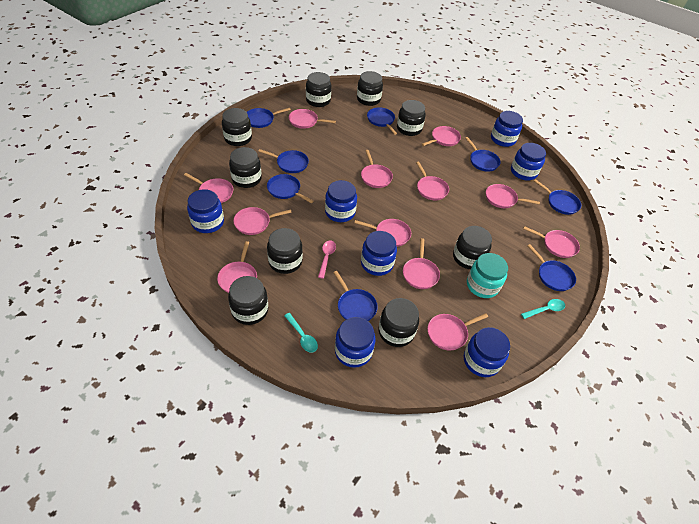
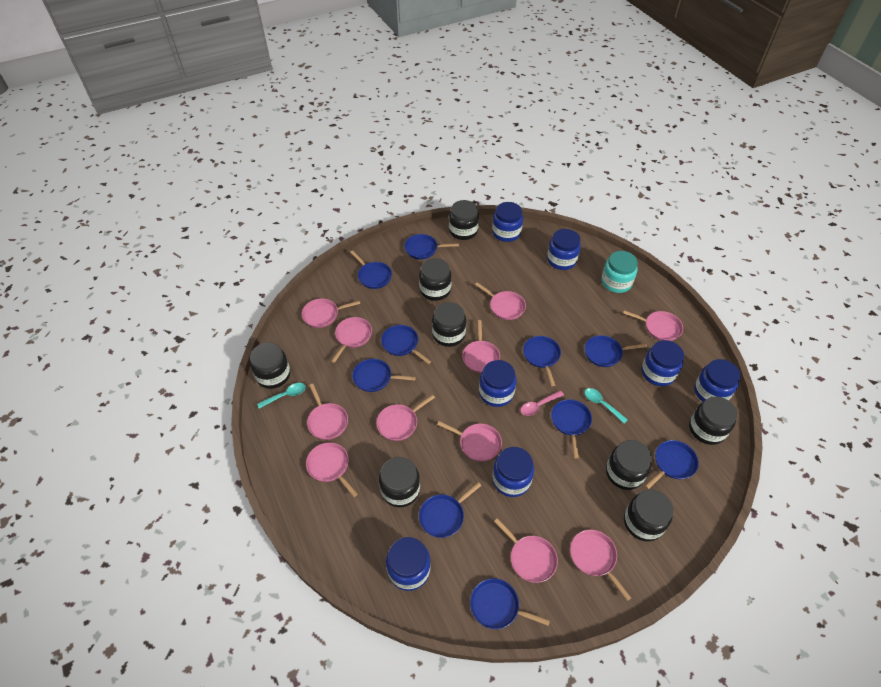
black jar: [222,108,252,146] [228,276,268,325] [229,147,262,188] [267,228,303,274] [306,72,331,107] [357,71,383,106] [378,298,419,347] [397,100,426,136] [453,226,492,269] = 9 -> [250,342,290,389] [379,457,420,507] [419,258,452,301] [432,302,466,347] [449,200,479,240] [606,440,652,490] [624,489,673,542] [689,396,737,445] = 8
blue pan: [247,108,291,128] [258,149,309,173] [267,174,314,203] [333,271,378,321] [367,107,397,135] [465,137,501,172] [527,244,576,291] [534,179,581,215] = 8 -> [350,250,392,289] [352,359,416,392] [381,325,431,364] [404,234,459,259] [419,482,482,538] [470,578,550,629] [523,336,561,386] [551,399,592,459] [585,335,647,367] [645,440,699,489] = 10
pink pan: [184,173,233,203] [217,241,257,293] [233,207,292,235] [289,109,336,129] [355,219,411,247] [361,150,393,188] [403,238,440,289] [416,162,449,200] [421,126,461,146] [428,313,488,351] [486,184,540,208] [523,226,580,258] = 12 -> [302,298,360,328] [306,442,358,497] [307,384,348,440] [331,317,372,363] [376,394,435,441] [437,421,502,462] [462,320,500,373] [475,282,526,320] [494,518,558,583] [570,530,631,601] [623,310,683,341] = 11

